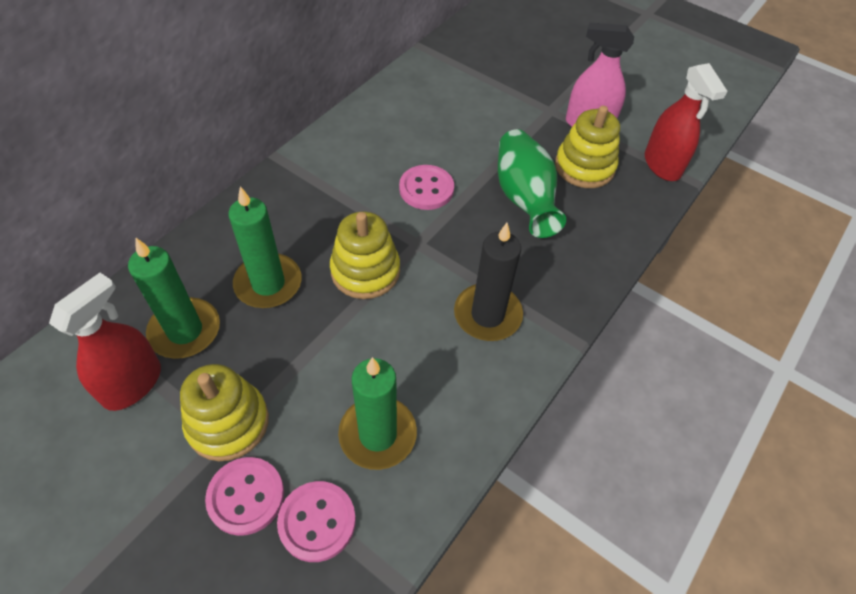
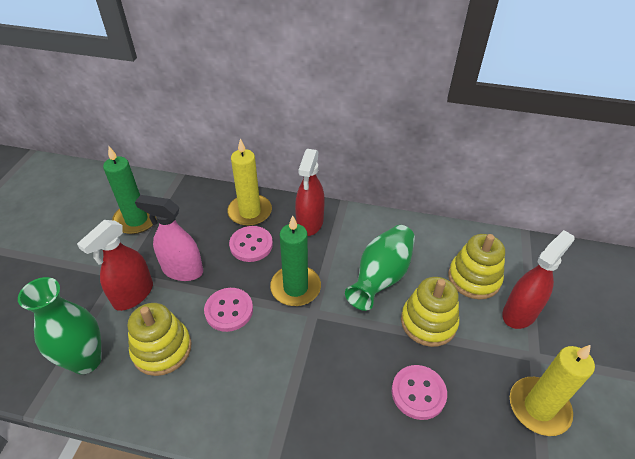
black candle: [454,223,523,341] = 1 -> none = 0
green candle: [128,238,220,359] [228,186,302,308] [338,357,417,470] = 3 -> [103,147,157,234] [270,215,321,306] = 2
green vase: [498,129,566,238] = 1 -> [18,277,102,374] [345,225,415,311] = 2
red spray bottle: [49,273,161,411] [645,63,727,181] = 2 -> [77,220,153,311] [295,149,325,236] [502,230,575,329] = 3
yellow candle: none = 0 -> [227,138,272,226] [510,345,595,436] = 2

